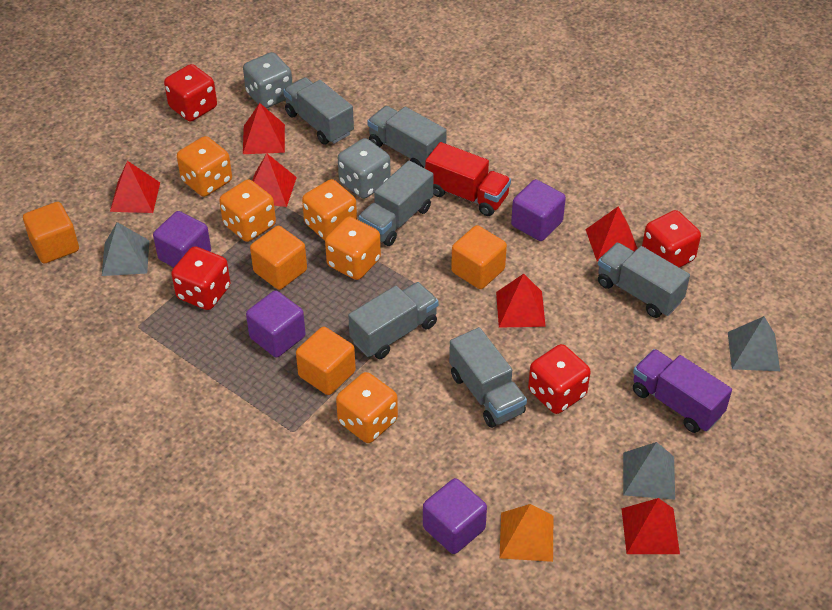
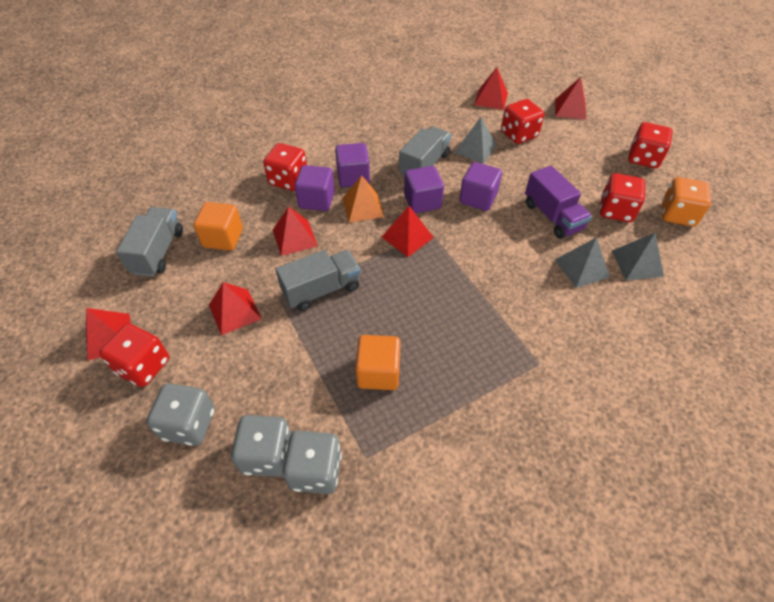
grey dice: [243,52,292,108] [338,138,391,199] = 2 -> [146,383,215,446] [231,415,291,477] [282,430,342,494] = 3
grey truck: [283,77,354,145] [348,282,438,359] [359,161,433,246] [367,106,447,168] [449,327,527,428] [598,243,690,318] = 6 -> [116,207,183,277] [276,250,361,311] [399,126,451,177] = 3
orange cube: [23,202,79,264] [250,226,307,290] [296,327,356,395] [451,225,507,289] = 4 -> [194,202,243,251] [355,335,401,390] = 2
orange dice: [177,136,232,197] [219,179,276,242] [302,179,357,240] [325,216,381,280] [336,372,398,443] = 5 -> [662,177,711,226] = 1
red dice: [164,64,217,121] [171,246,231,310] [528,344,591,414] [642,210,701,268] = 4 -> [99,324,169,387] [263,143,307,191] [501,99,544,144] [600,173,646,222] [628,122,673,168] = 5
red truck: [425,142,511,216] = 1 -> none = 0

